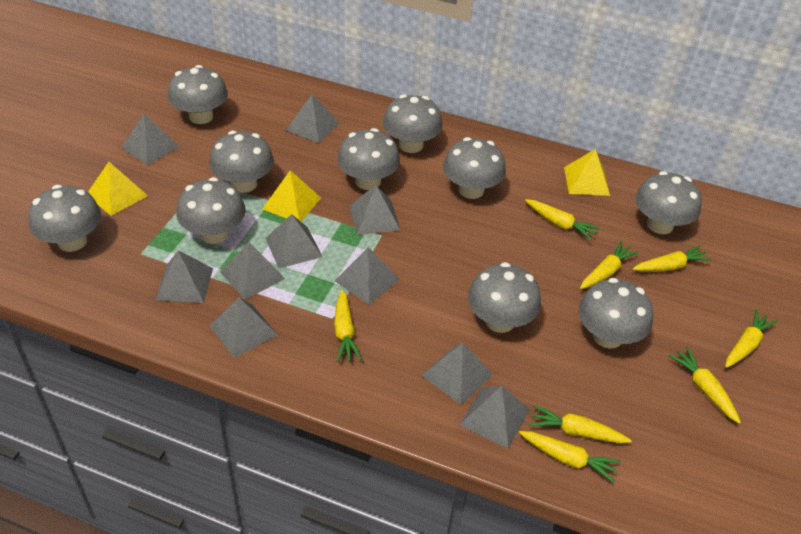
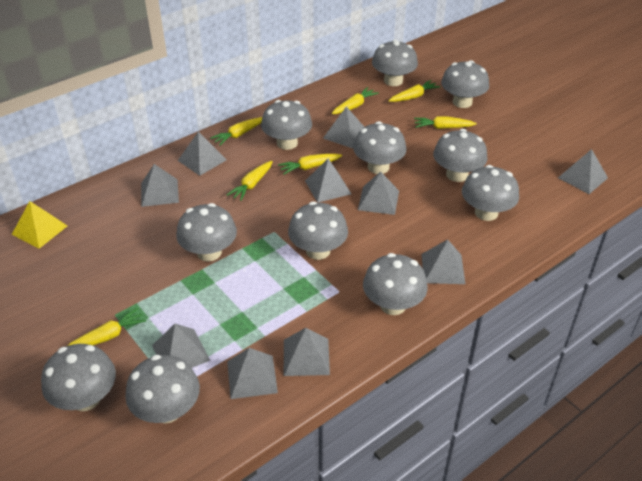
grey mushroom: [28,185,101,252] [168,65,228,124] [177,177,246,244] [209,131,274,193] [337,128,400,190] [383,94,442,153] [443,137,506,199] [468,262,541,333] [578,278,653,349] [635,171,702,234] = 10 -> [41,344,116,411] [125,355,200,423] [176,203,237,262] [261,100,312,150] [288,202,348,260] [353,121,406,174] [363,253,427,315] [372,40,418,86] [433,129,487,182] [441,60,489,108] [462,165,519,221] = 11
yellow carrot: [334,290,362,362] [519,431,621,483] [525,199,601,241] [530,405,632,444] [580,241,639,289] [633,245,712,272] [669,347,741,424] [725,309,778,368] = 8 -> [67,308,146,346] [210,117,262,146] [227,161,273,201] [278,154,342,175] [332,87,379,114] [389,80,440,102] [414,116,477,129] = 7
yellow pyramid: [88,162,148,216] [263,170,321,222] [564,149,610,196] = 3 -> [12,201,67,249] = 1

